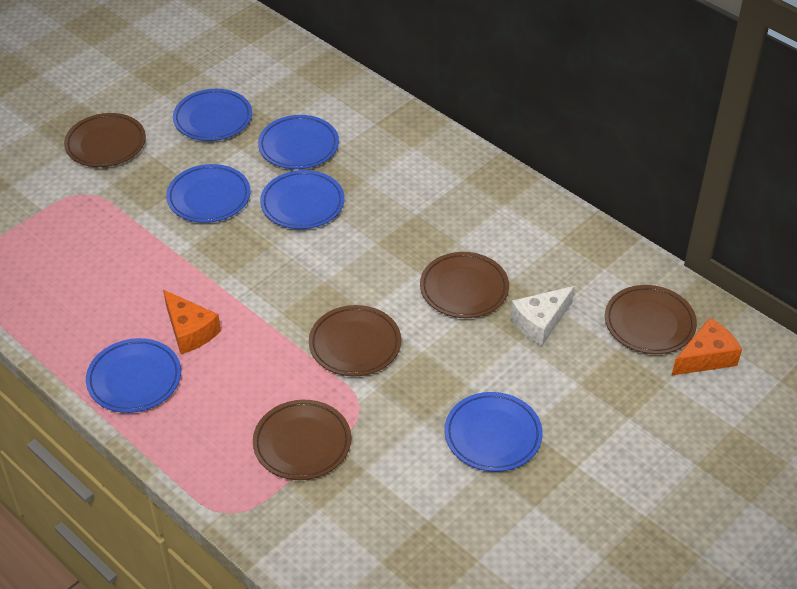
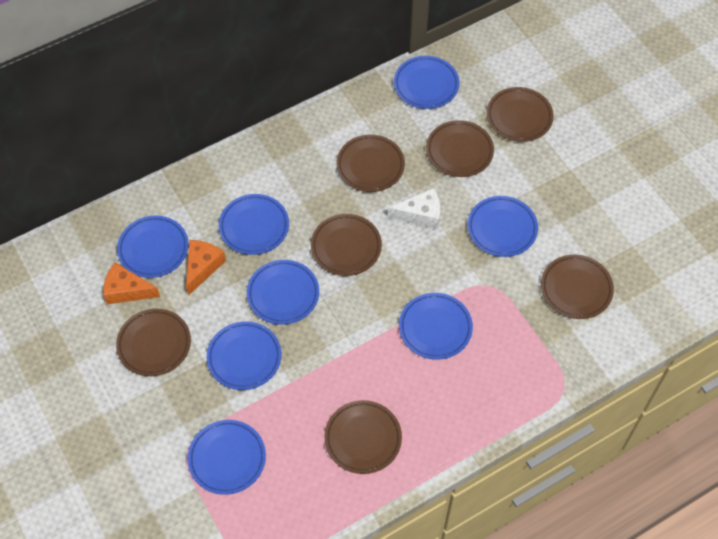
blue plate: [86,338,181,413] [166,164,251,223] [173,89,252,141] [258,115,339,169] [260,170,345,229] [444,392,543,472] = 6 -> [117,216,189,278] [187,420,266,495] [207,322,281,390] [219,194,289,255] [247,260,319,325] [394,56,459,109] [399,293,473,360] [468,196,538,257] = 8
brown plate: [64,113,146,167] [253,400,351,480] [309,305,401,377] [420,252,509,318] [605,285,697,354] = 5 -> [116,309,191,376] [311,214,382,276] [324,400,402,474] [336,135,405,192] [426,120,494,177] [487,87,554,142] [541,255,614,319] = 7

